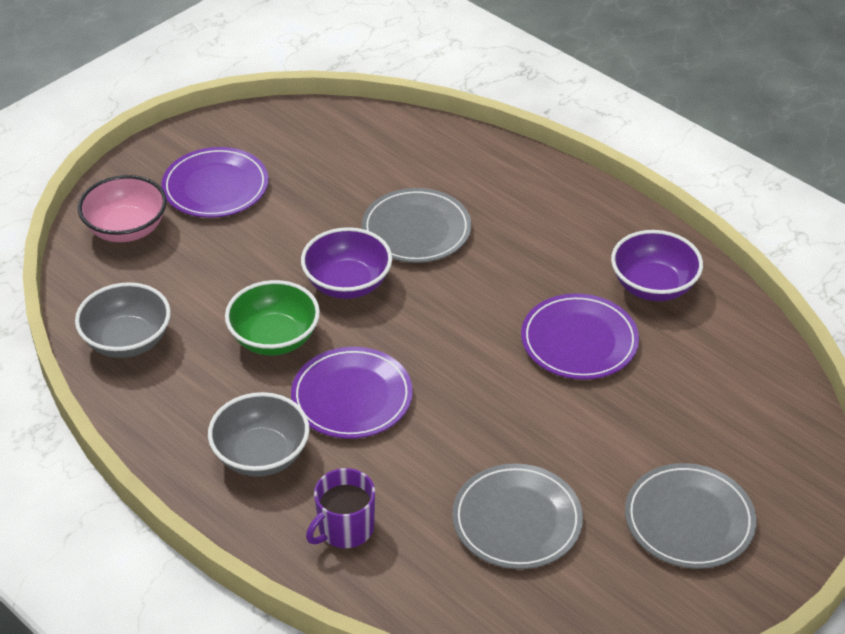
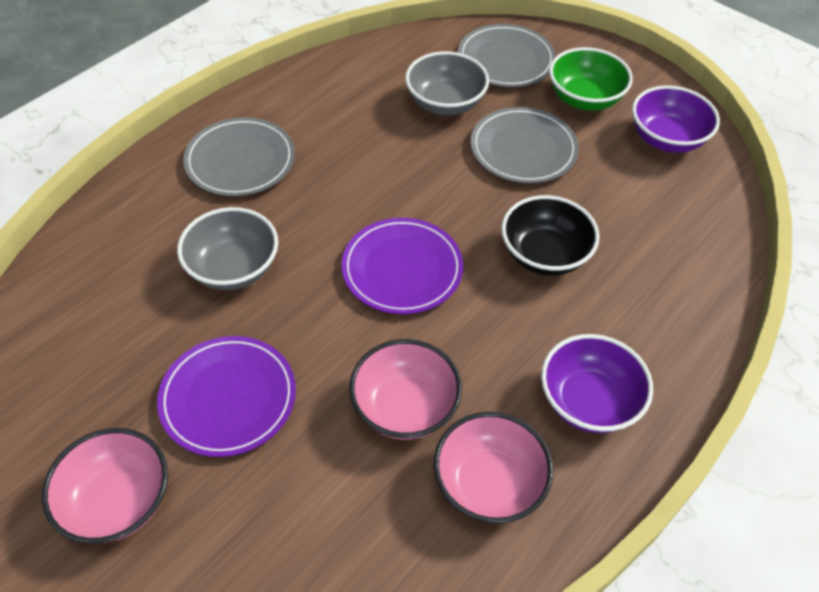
black bowl: none = 0 -> [501,195,600,276] = 1
pink bowl: [78,175,167,242] = 1 -> [42,428,168,544] [349,339,462,440] [434,412,553,524] = 3
purple mug: [306,468,375,548] = 1 -> none = 0
purple plate: [161,147,268,218] [291,347,413,439] [521,293,639,380] = 3 -> [157,336,296,457] [342,218,463,314] = 2

